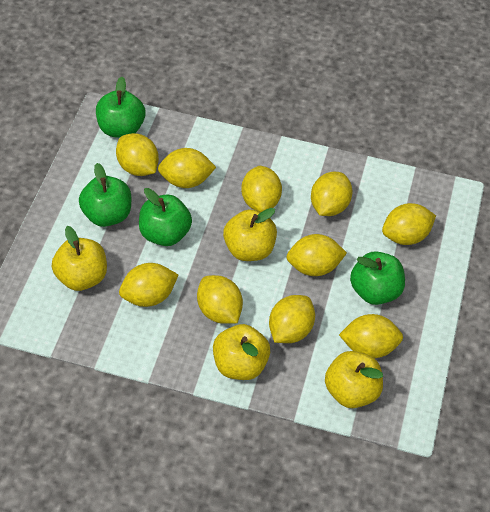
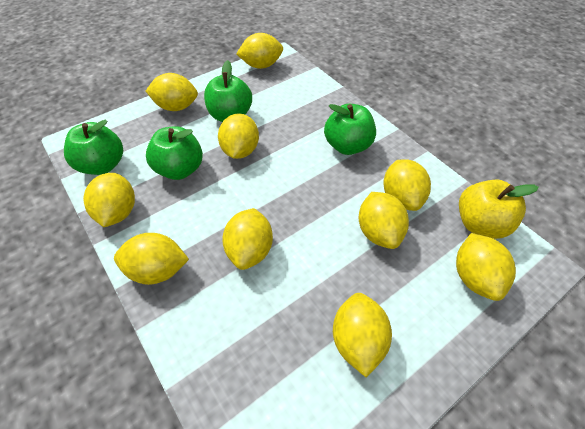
yellow apple: [52,226,107,291] [213,324,270,380] [223,208,277,261] [325,351,383,408] = 4 -> [459,179,539,239] = 1

